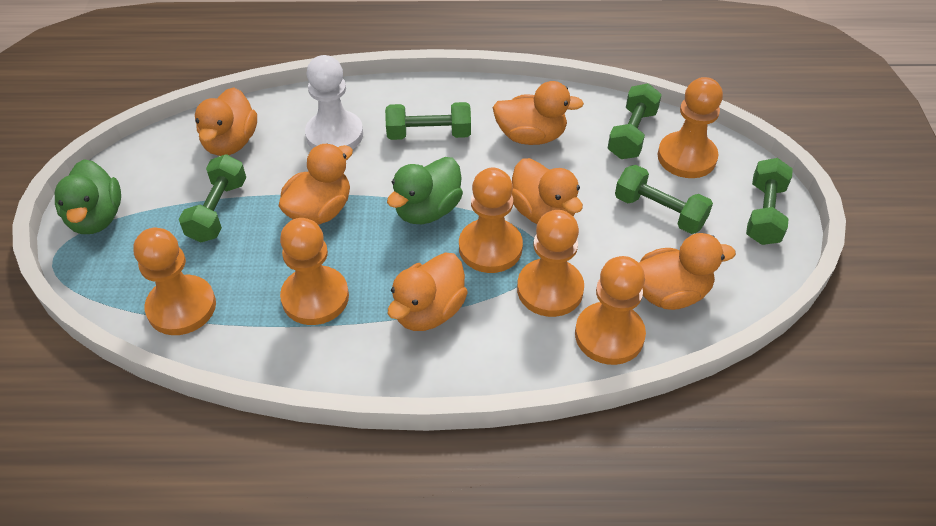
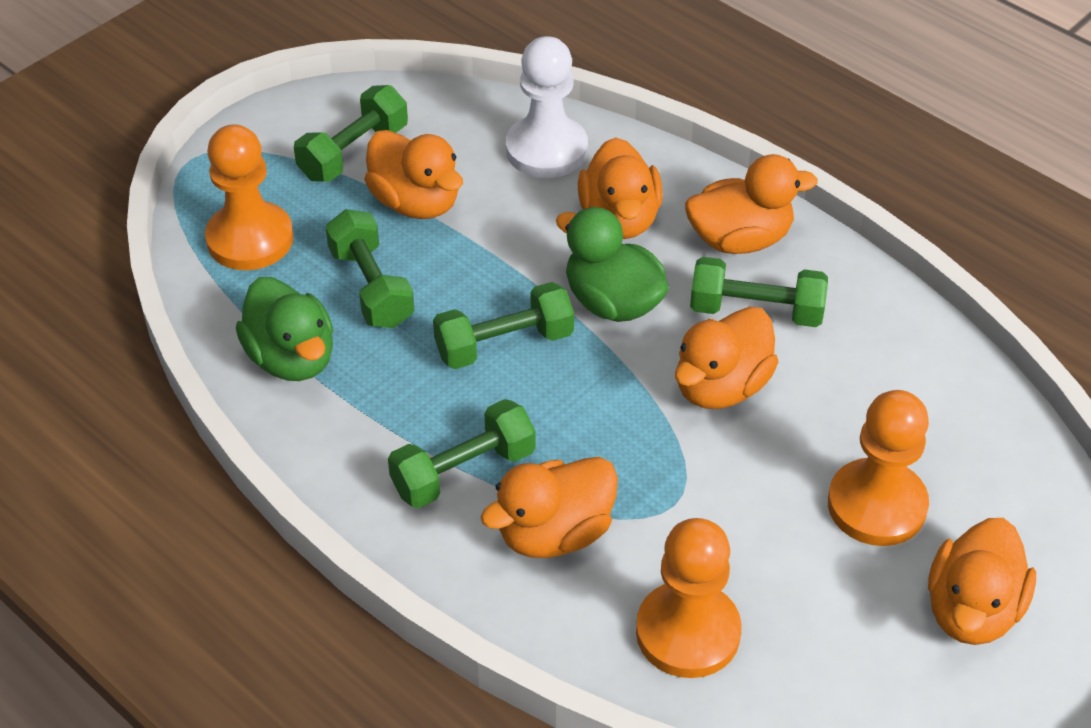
orange pawn: [133,228,216,335] [280,218,349,325] [459,168,523,273] [517,210,584,317] [575,256,646,365] [658,77,723,178] = 6 -> [205,124,294,270] [636,518,742,678] [828,390,929,546] = 3

